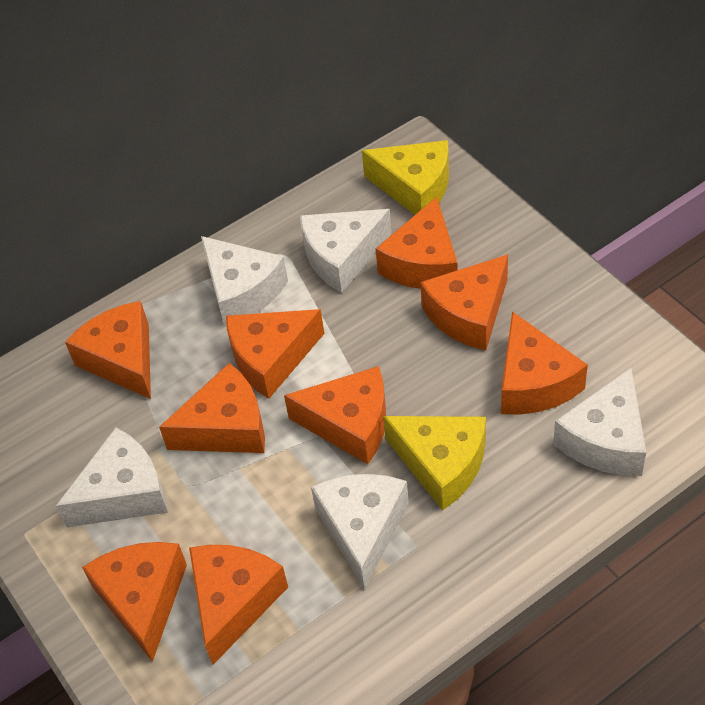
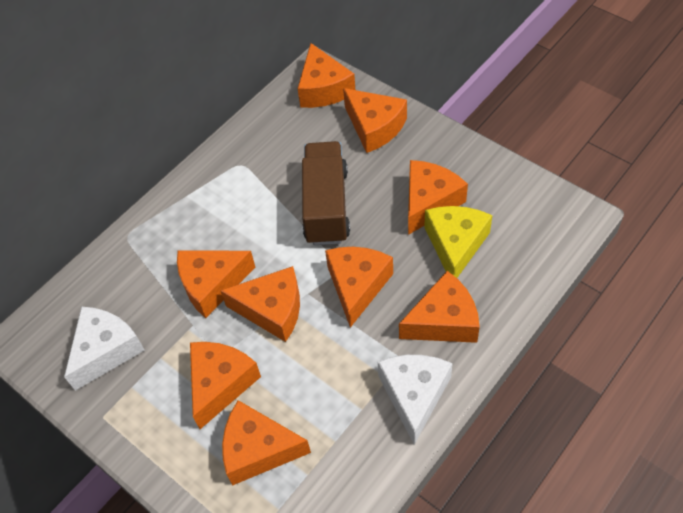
brown truck: none = 0 -> [302,141,350,245] = 1
white cheese: [56,427,168,527] [201,236,288,327] [300,209,392,293] [311,474,409,590] [553,368,646,476] = 5 -> [64,307,145,391] [378,355,453,445] = 2
yellow cheese: [362,140,449,215] [383,416,486,510] = 2 -> [424,206,493,278] = 1

